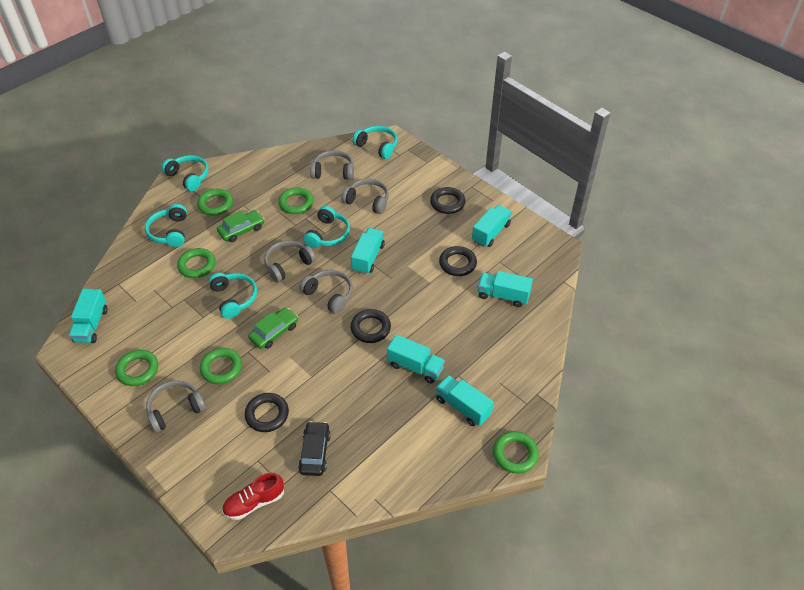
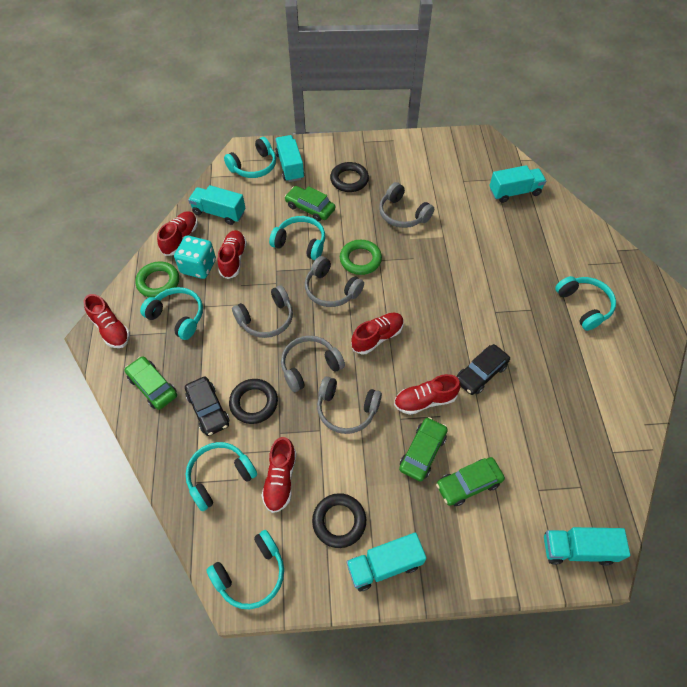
black car: [298,421,331,476] = 1 -> [185,377,229,436] [457,344,510,395] = 2
black ring: [245,393,289,432] [350,309,391,343] [430,187,465,214] [439,246,477,276] = 4 -> [229,379,278,424] [312,493,366,548] [330,162,369,192] = 3
green car: [217,210,264,242] [248,308,298,349] = 2 -> [124,356,177,410] [284,186,335,222] [399,417,448,482] [436,457,505,506] = 4
green ring: [115,350,158,386] [177,248,216,278] [197,189,233,216] [200,348,242,384] [278,187,314,214] [493,431,539,474] = 6 -> [135,261,179,298] [340,240,382,275] = 2
red shoe: [222,473,284,520] = 1 -> [83,294,130,348] [157,211,198,256] [217,230,247,279] [261,437,296,513] [351,313,404,354] [394,374,461,415] = 6
turquoise dice: none = 0 -> [174,236,216,279] = 1
turquoise headphones: [145,204,187,247] [162,155,209,191] [209,273,257,319] [303,206,350,248] [353,126,397,159] = 5 -> [140,287,203,340] [185,442,257,511] [207,530,284,609] [224,137,276,178] [269,216,325,260] [555,276,616,331] = 6
turquoise truck: [69,288,108,343] [351,228,385,274] [387,334,445,384] [436,375,494,426] [472,205,512,247] [478,271,533,307] = 6 -> [188,185,245,225] [275,135,305,182] [346,532,427,591] [489,165,546,203] [544,527,630,566] = 5

